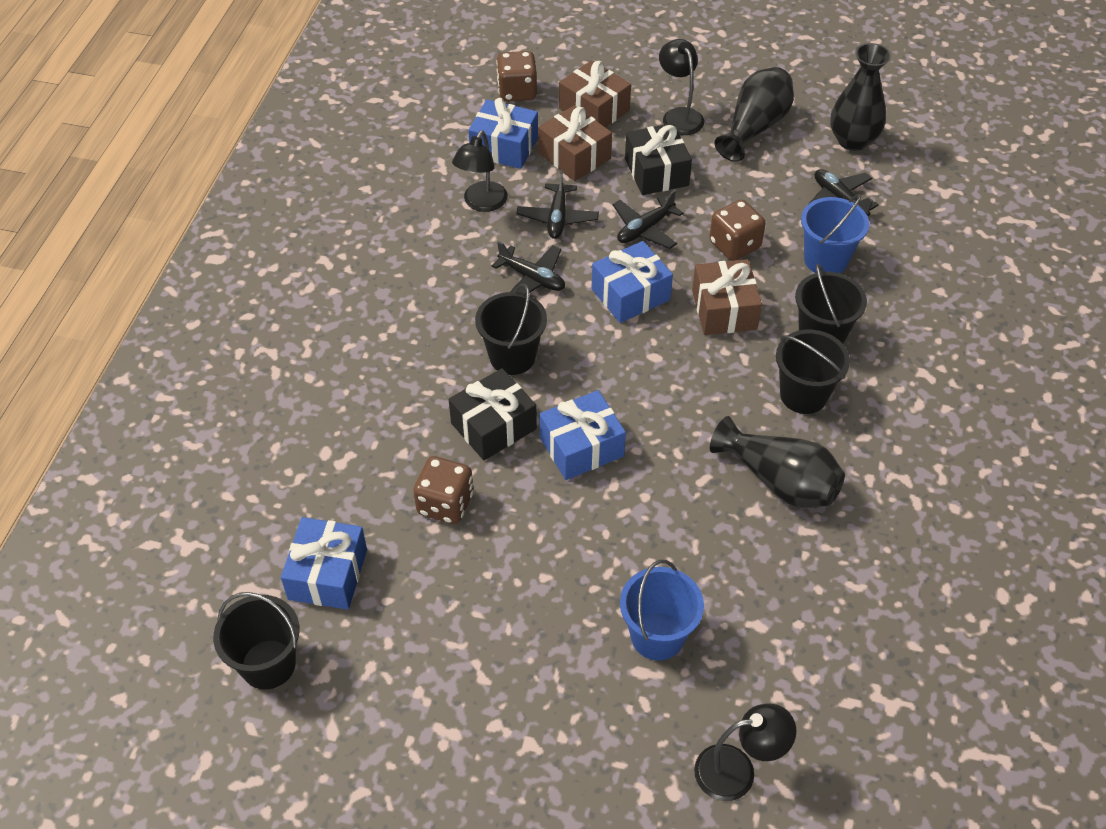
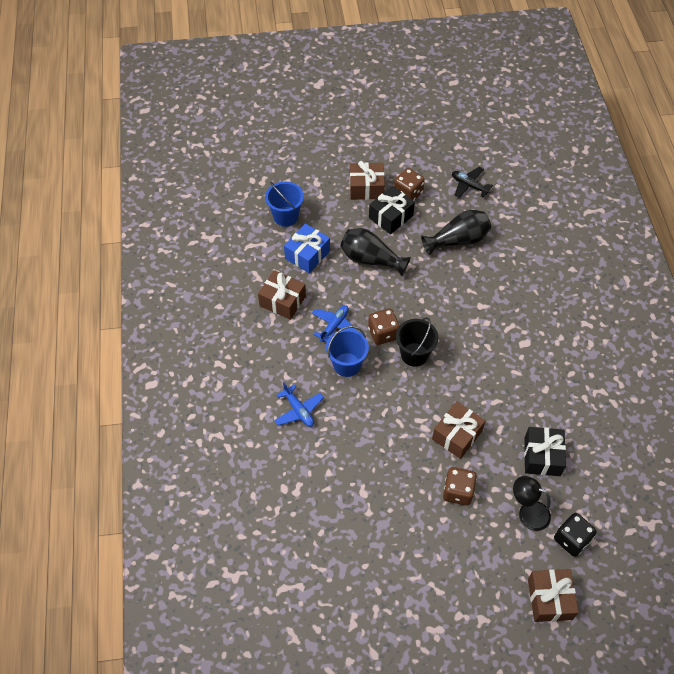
black bucket: [213,592,299,690] [475,284,547,375] [776,330,850,414] [795,264,867,344] = 4 -> [396,317,438,367] = 1
black dice: none = 0 -> [554,513,597,557] = 1
black lamp: [452,130,508,212] [659,39,704,135] [694,704,796,801] = 3 -> [513,476,551,531] = 1
black plane: [492,241,565,294] [517,170,599,239] [613,190,683,249] [810,169,879,216] = 4 -> [452,167,493,198] = 1
black vase: [710,416,845,508] [715,67,794,162] [830,43,891,151] = 3 -> [340,228,411,276] [421,210,491,255] = 2
blue gift: [281,517,367,610] [468,98,538,169] [539,390,626,480] [591,241,673,323] = 4 -> [284,224,330,273] = 1
blue plane: none = 0 -> [274,382,324,427] [312,305,359,342] = 2
brown gift: [538,105,612,181] [559,60,631,128] [692,259,762,335] = 3 -> [258,270,306,320] [350,161,385,200] [432,401,486,459] [528,569,579,622] = 4

